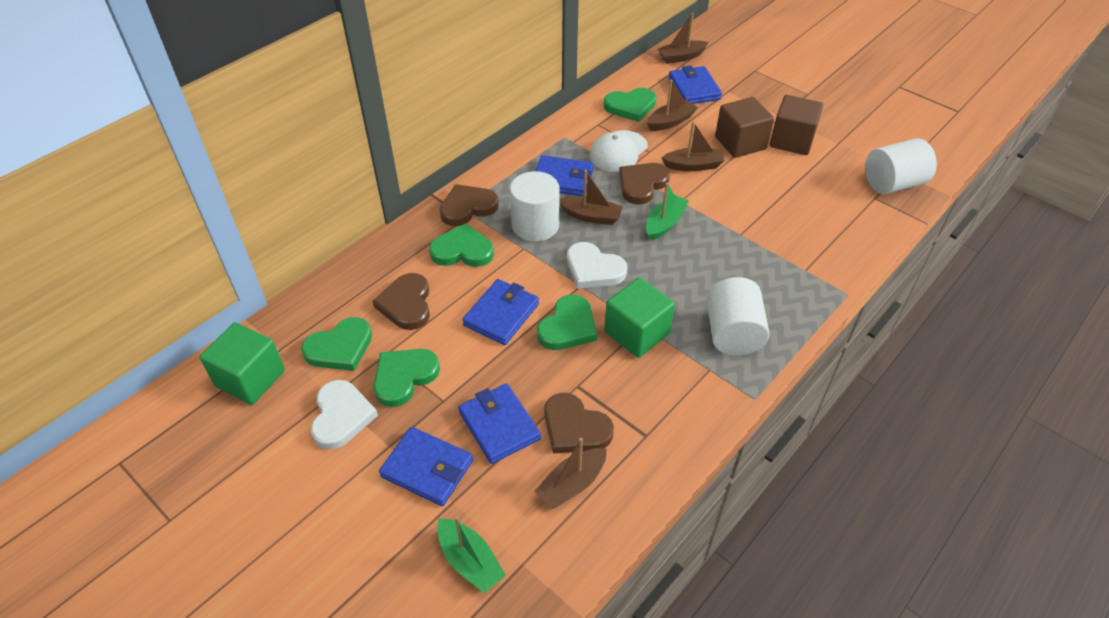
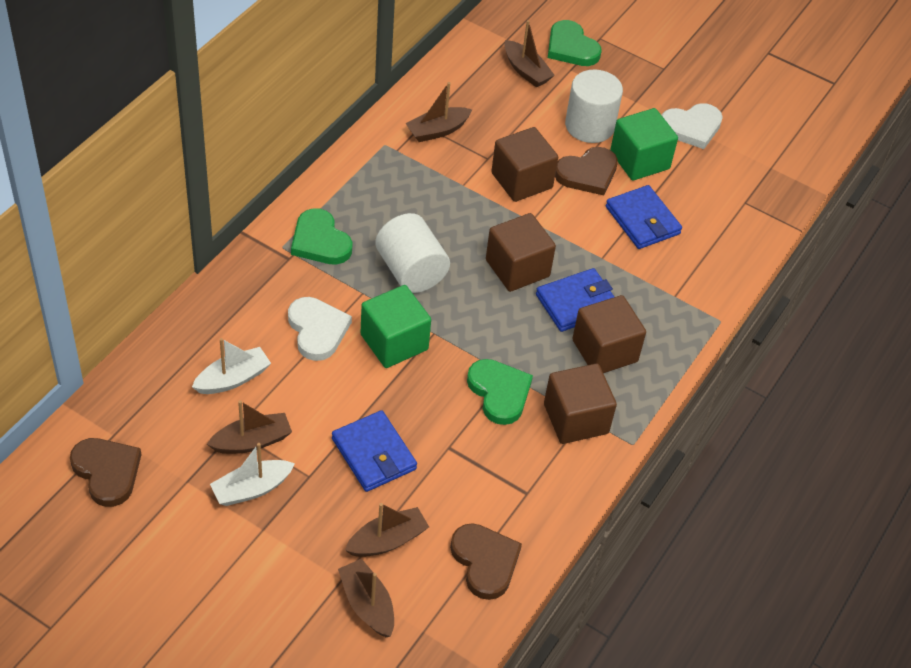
blue wallet: [379,427,473,506] [458,383,541,464] [462,279,539,345] [535,155,594,196] [669,66,722,104] = 5 -> [332,410,417,492] [536,268,614,332] [606,185,682,249] = 3
brown cube: [715,97,774,158] [770,95,823,155] = 2 -> [486,213,556,292] [491,127,558,202] [544,364,617,444] [572,295,646,373] = 4
brown heart: [373,273,430,330] [440,184,499,226] [544,393,614,453] [619,163,670,205] = 4 -> [70,438,142,507] [450,523,522,600] [555,147,618,196] = 3
green boat: [437,516,506,593] [646,183,689,241] = 2 -> none = 0
green heart: [301,317,372,371] [374,349,440,407] [429,223,494,267] [537,295,597,350] [604,88,656,122] = 5 -> [291,208,352,265] [467,359,533,425] [548,20,602,66] = 3
white boat: none = 0 -> [192,338,271,394] [210,443,295,506] = 2
white cap: [590,130,648,172] = 1 -> none = 0
white cylinder: [510,171,560,241] [707,277,769,355] [865,138,937,194] = 3 -> [375,213,450,293] [565,70,623,143] = 2

